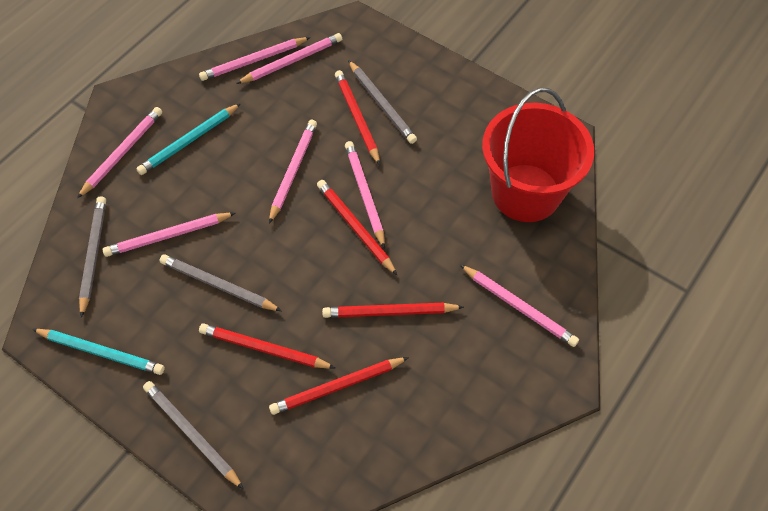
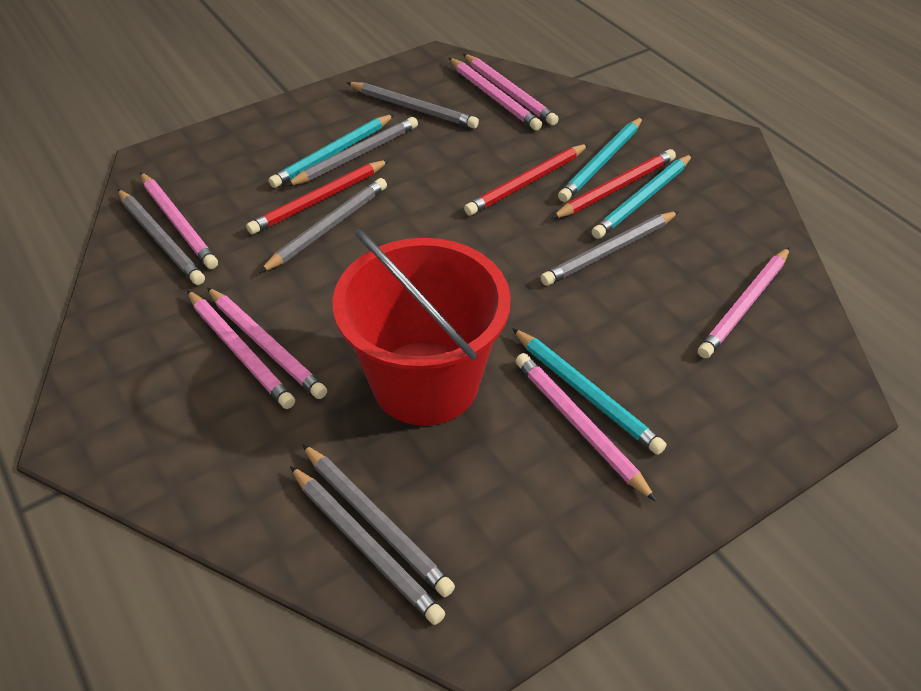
grey pencil: [79,196,106,318] [143,381,244,489] [159,254,282,311] [348,60,417,144] = 4 -> [118,189,205,285] [259,178,387,273] [286,117,418,186] [290,466,445,625] [302,444,455,597] [346,82,479,128] [541,211,679,286] = 7
red pencil: [199,323,335,369] [269,357,409,415] [317,180,397,275] [322,303,464,318] [335,70,380,165] = 5 -> [246,160,389,234] [464,144,589,216] [551,149,676,219] = 3
turquoise pencil: [32,329,165,375] [136,103,241,175] = 2 -> [269,114,395,188] [512,328,666,455] [558,117,643,202] [591,154,693,239] = 4

